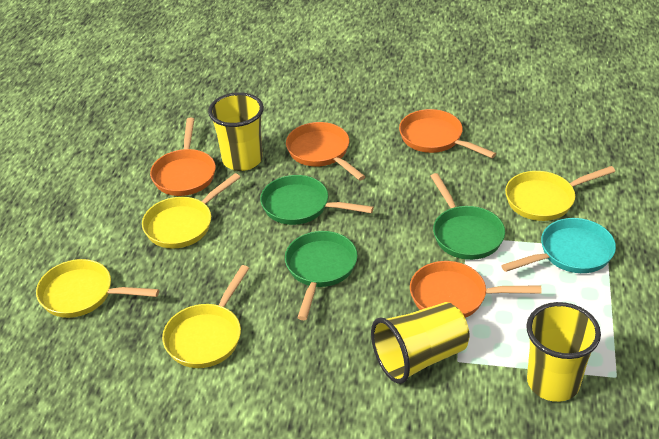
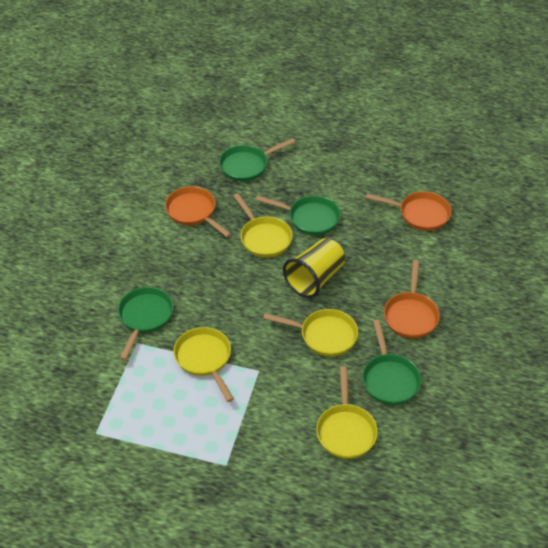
green pan: [260,175,374,225] [285,231,358,320] [431,173,505,260] = 3 -> [118,287,173,360] [219,138,295,181] [256,196,340,235] [362,319,421,405] = 4
orange pan: [150,118,216,196] [286,122,366,181] [399,109,496,158] [410,261,542,318] = 4 -> [165,186,231,237] [366,191,452,231] [384,260,440,338] = 3
turquoise pan: [501,218,616,273] = 1 -> none = 0
yellow cup: [208,92,264,171] [371,302,469,384] [526,302,601,402] = 3 -> [283,238,345,298] = 1

